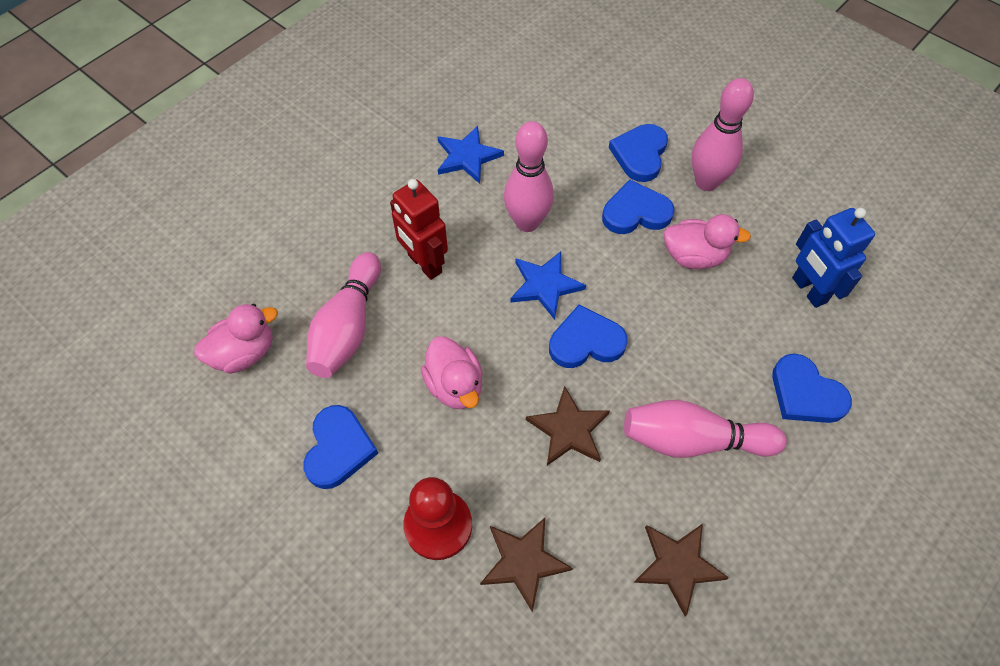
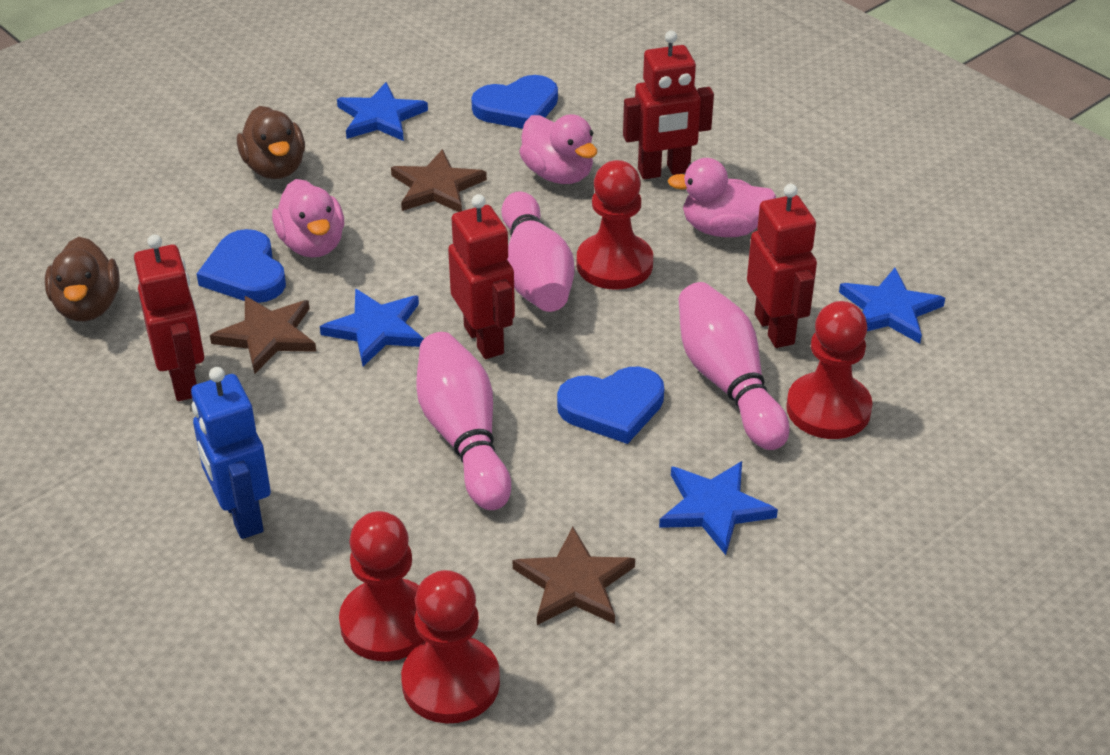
blue heart: [303,405,378,489] [549,304,628,368] [602,180,675,234] [609,124,668,182] [772,353,852,423] = 5 -> [197,229,286,303] [471,75,558,129] [557,367,664,444] = 3
blue star: [438,126,504,184] [510,251,586,320] = 2 -> [320,289,424,367] [337,82,428,141] [659,461,778,555] [839,268,945,344] = 4
brown duck: none = 0 -> [45,237,120,321] [237,106,305,179] = 2
pink bowling pin: [306,252,381,378] [504,121,554,232] [624,400,787,458] [692,78,754,191] = 4 -> [416,332,511,510] [501,191,575,312] [678,282,789,450] = 3
red pawn: [403,477,472,560] = 1 -> [339,511,424,661] [401,570,500,724] [577,160,653,290] [786,301,873,439] = 4
red robot: [390,179,448,280] = 1 -> [134,234,204,401] [448,194,515,359] [623,31,714,179] [747,184,817,348] = 4

